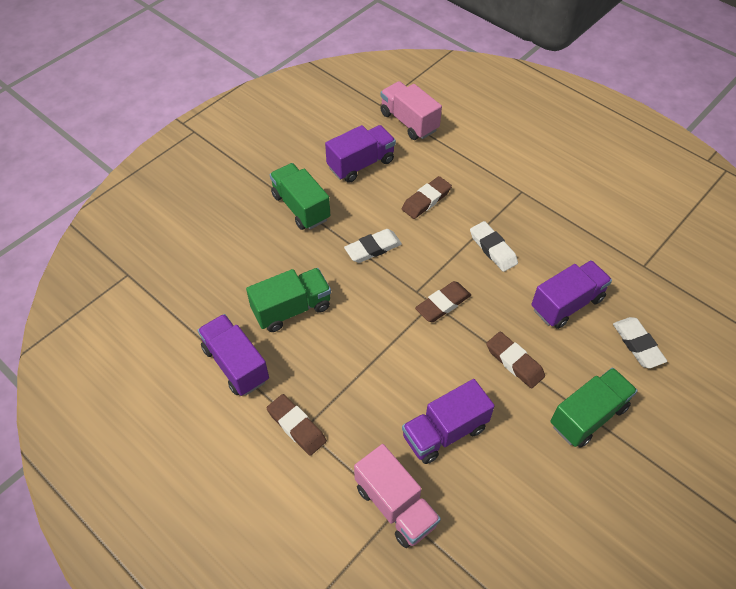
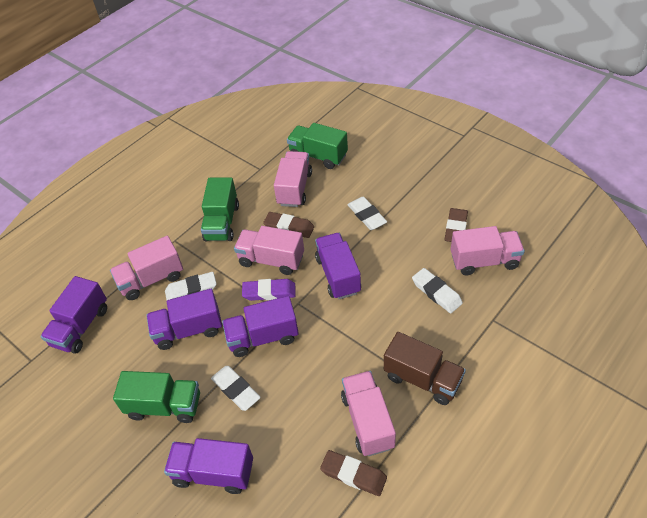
brown eraser: [267,394,327,456] [402,176,452,219] [415,281,471,322] [486,332,545,389] = 4 -> [263,212,314,238] [320,450,387,496] [444,208,468,242] = 3
brown truck: none = 0 -> [384,332,466,405] = 1
pink truck: [354,444,441,548] [380,81,442,140] = 2 -> [110,236,183,300] [234,226,304,275] [274,151,312,207] [341,371,396,456] [451,226,525,275] = 5
purple eraser: none = 0 -> [242,279,296,301] = 1
purple truck: [197,314,269,396] [325,125,396,183] [402,379,495,464] [531,260,612,329] = 4 -> [40,276,107,354] [146,289,222,350] [164,438,253,494] [222,296,299,357] [315,233,361,299] = 5
white eraser: [344,229,402,263] [470,221,518,272] [613,317,667,368] = 3 -> [165,272,217,300] [211,366,261,411] [347,197,387,230] [412,268,463,313] = 4

